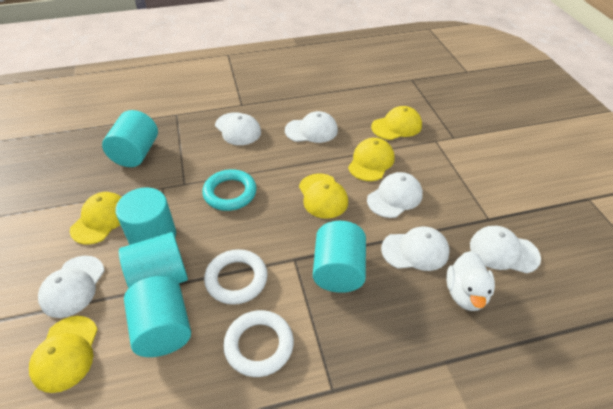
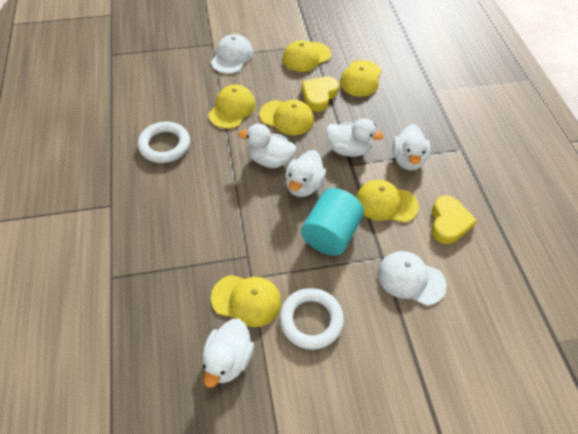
turquoise cylinder: [102,110,158,167] [116,187,176,245] [119,232,188,288] [124,276,191,357] [313,221,366,293] = 5 -> [301,188,364,255] = 1
turquoise ring: [202,169,257,211] = 1 -> none = 0
white cap: [38,256,104,318] [215,112,261,145] [285,111,338,143] [367,172,423,218] [381,226,450,271] [470,226,541,273] = 6 -> [211,34,253,74] [378,251,447,306] = 2
white duck: [446,251,495,311] = 1 -> [203,319,254,388] [239,124,296,168] [285,150,326,197] [326,119,384,157] [392,124,430,171] = 5
yellow cap: [29,316,98,393] [70,192,121,245] [299,173,348,219] [348,138,395,181] [371,106,422,140] = 5 -> [208,85,256,129] [211,275,281,327] [259,100,314,135] [283,40,331,72] [340,60,381,97] [356,180,419,223] = 6
yellow heart: none = 0 -> [301,76,339,112] [431,196,477,244] = 2

